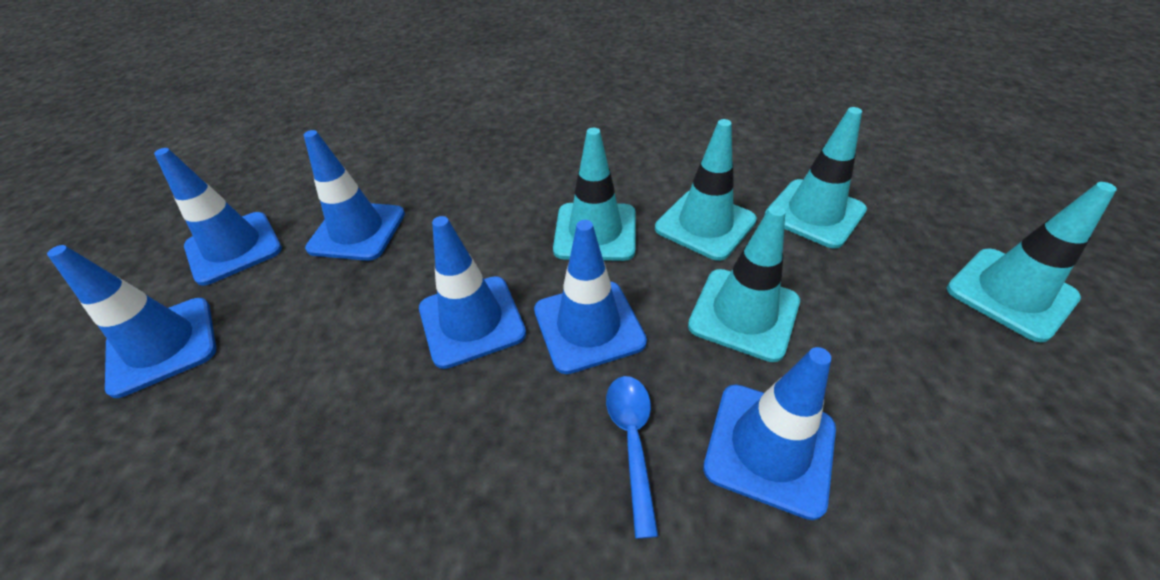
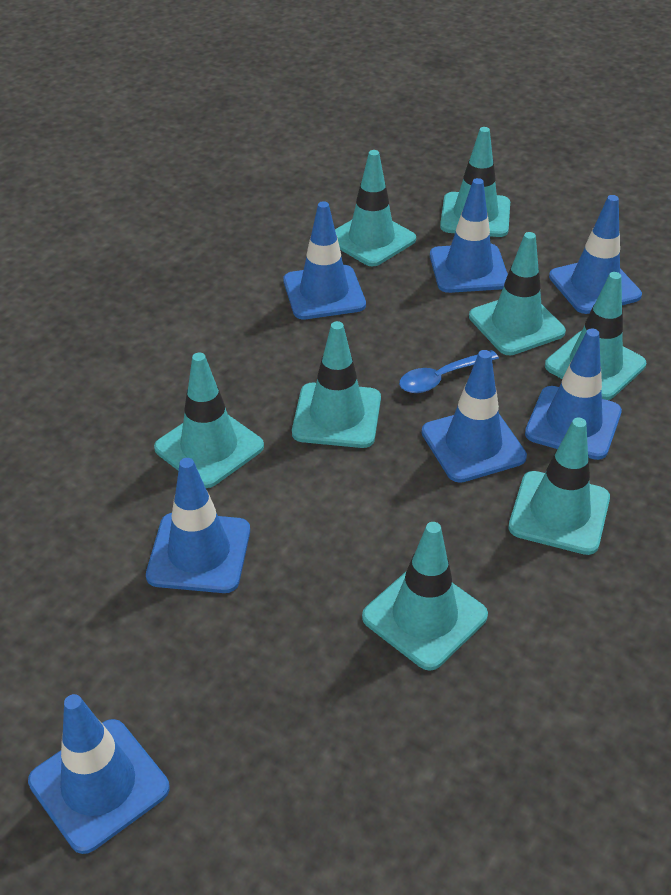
blue traffic cone: [47,245,216,398] [154,148,282,286] [304,130,405,261] [419,216,526,369] [534,220,647,374] [703,347,836,520] = 6 -> [28,694,170,854] [146,458,250,593] [283,201,366,319] [422,350,527,483] [430,178,508,293] [525,328,622,460] [549,195,642,314] = 7
turquoise traffic cone: [553,128,636,261] [655,119,757,261] [688,205,800,362] [764,107,867,249] [946,182,1117,342] = 5 -> [154,353,264,488] [292,321,381,448] [335,150,416,267] [362,522,488,671] [440,127,510,237] [469,232,566,355] [508,418,610,555] [545,272,646,400] = 8

